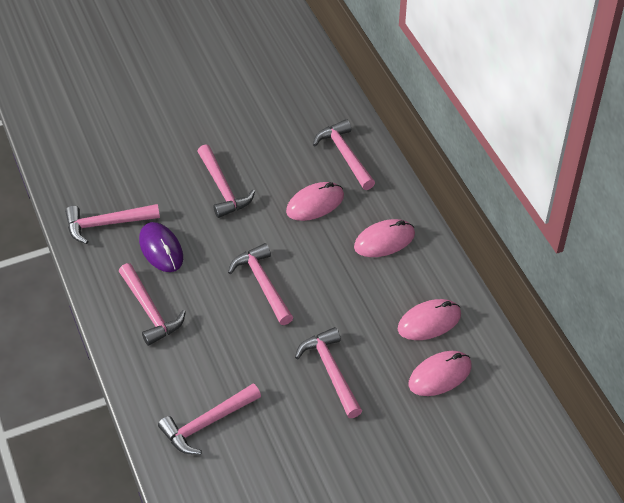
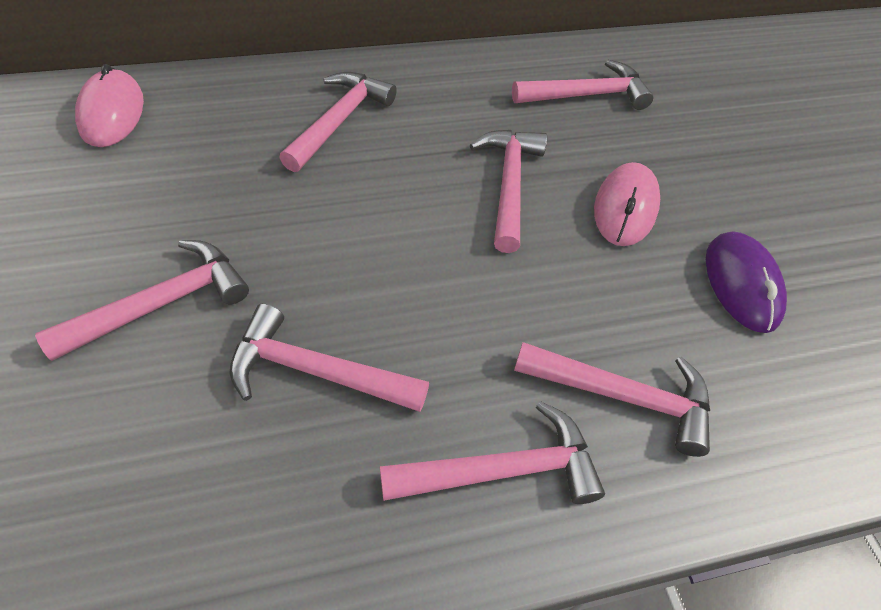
pink mouse: [286,182,344,221] [354,219,415,257] [398,299,461,340] [408,351,472,396] = 4 -> [75,64,144,147] [594,162,660,246] = 2

